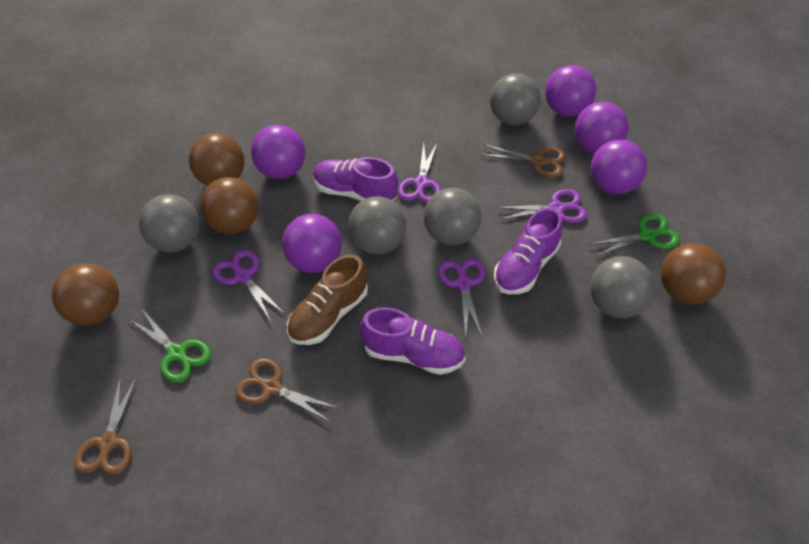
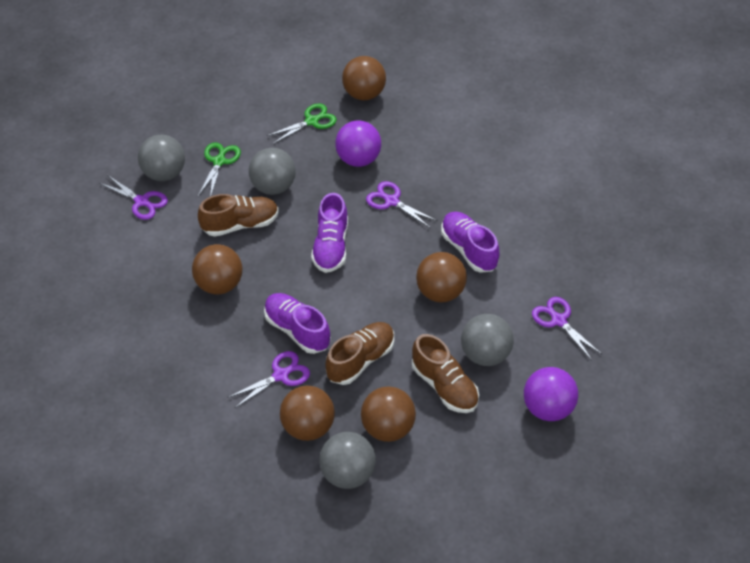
brown ball: [52,263,119,326] [189,133,244,186] [200,177,259,234] [661,243,726,304] = 4 -> [192,244,242,295] [280,386,335,441] [342,56,386,100] [361,387,416,442] [416,252,467,303] = 5
brown scissors: [74,376,137,475] [235,358,338,422] [482,145,566,178] = 3 -> none = 0
brown shoe: [287,255,368,345] = 1 -> [198,194,279,237] [325,322,394,385] [412,334,479,413] = 3
grey ball: [139,194,200,252] [348,196,406,255] [424,188,481,245] [490,73,541,125] [590,256,654,318] = 5 -> [138,135,185,181] [249,148,296,195] [319,432,376,489] [461,314,514,366] = 4
purple ball: [251,125,305,179] [282,214,342,273] [545,65,596,116] [575,102,629,154] [591,139,647,194] = 5 -> [335,121,381,167] [524,367,578,421] = 2

